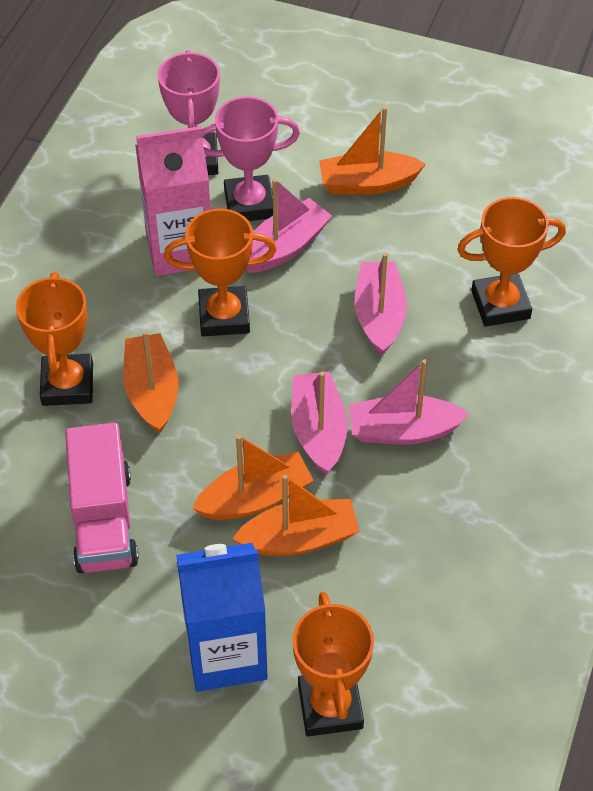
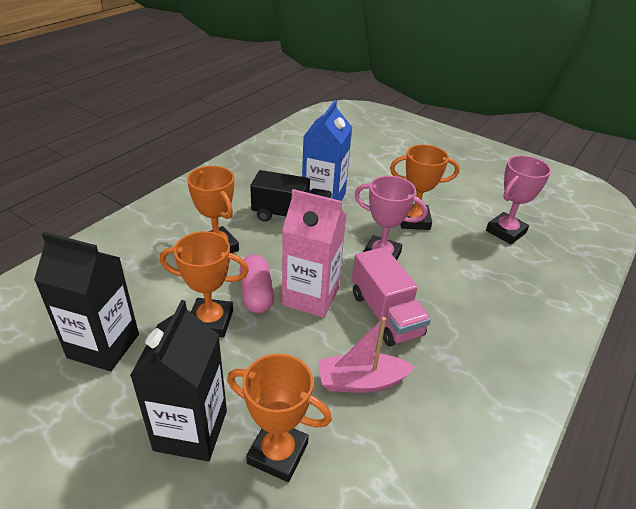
black carton: none = 0 -> [34,232,139,371] [130,300,227,461] = 2
black truck: none = 0 -> [250,170,333,222] = 1
orange boat: [123,331,178,433] [192,435,314,520] [232,474,360,556] [319,106,426,195] = 4 -> none = 0
pink boat: [246,178,332,273] [291,371,348,475] [349,359,469,445] [355,252,407,356] = 4 -> [318,317,414,393] = 1
pink capsule: none = 0 -> [240,255,274,313] = 1

